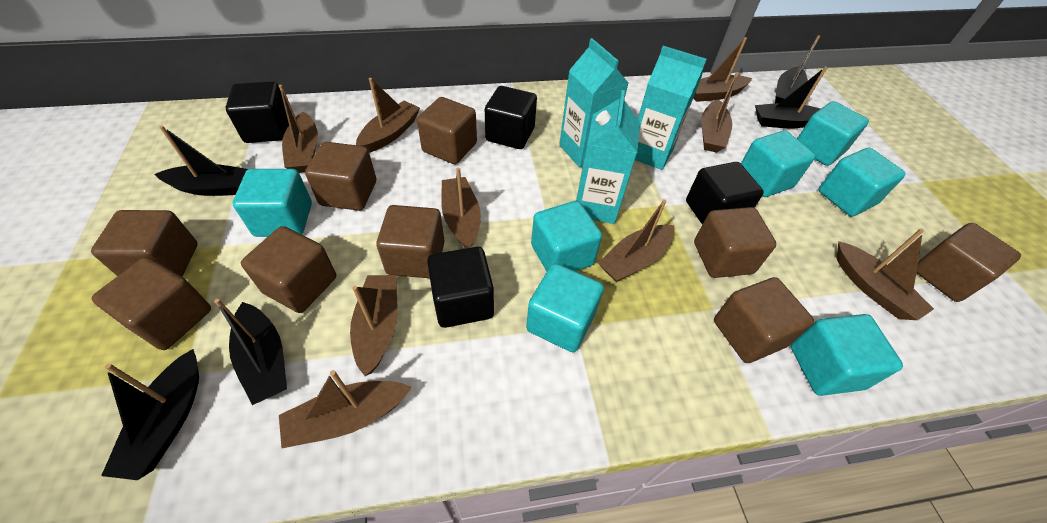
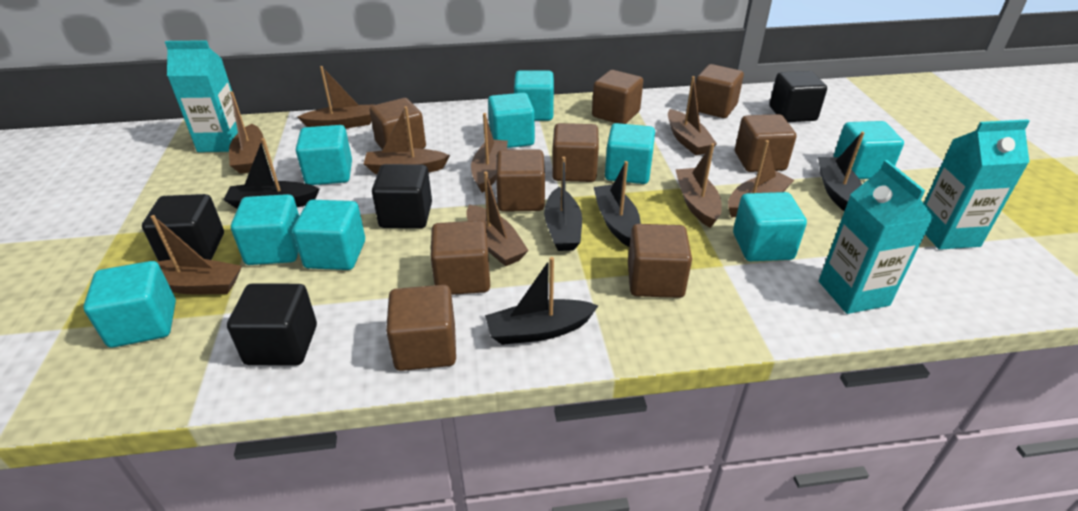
turquoise cube: [233,169,312,237] [526,263,604,352] [531,201,602,272] [741,131,815,197] [791,314,903,396] [797,101,869,166] [819,148,906,217] = 7 -> [83,261,176,348] [231,194,299,265] [292,200,365,270] [296,125,352,185] [488,93,535,148] [514,70,554,121] [605,123,655,184] [733,192,807,261] [833,121,904,179] = 9

